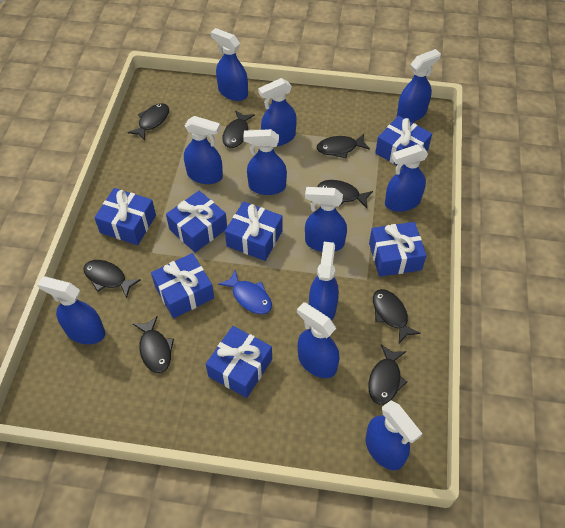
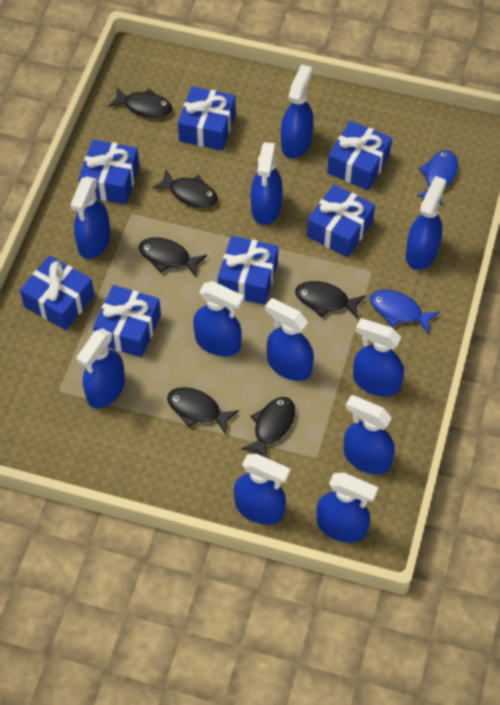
black fish: [83,260,141,298] [127,103,169,141] [133,316,174,373] [222,110,255,148] [317,134,370,158] [318,180,373,208] [368,344,407,405] [373,289,421,343] = 8 -> [108,88,172,118] [139,237,207,277] [153,170,218,208] [167,387,239,435] [241,397,295,458] [295,281,365,319] = 6
blue fish: [218,269,272,314] = 1 -> [370,290,440,333] [417,150,458,205] = 2

